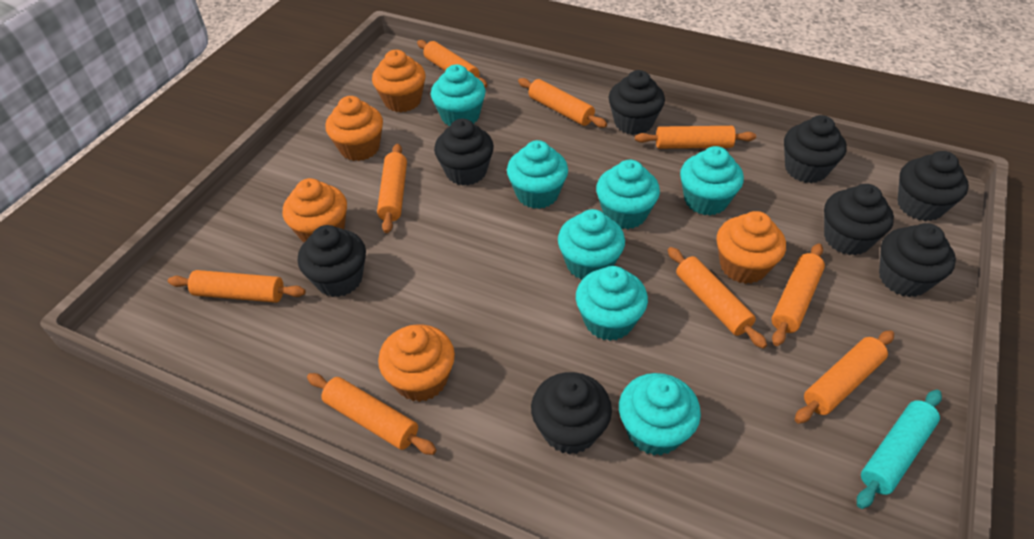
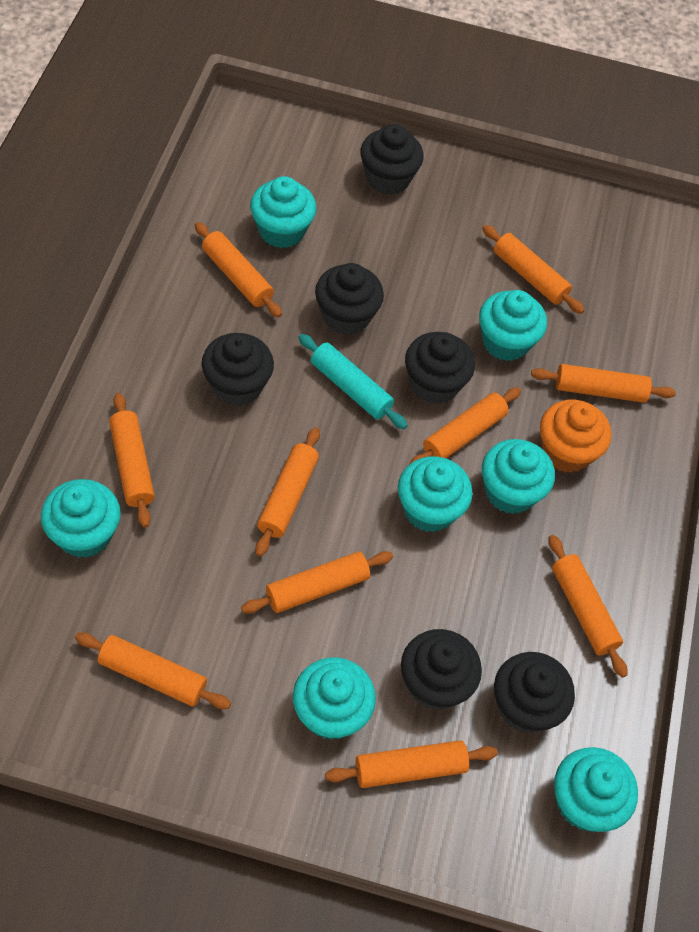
black cupcake: [298,225,366,297] [434,119,494,185] [531,372,612,455] [609,70,665,135] [784,115,847,183] [824,184,894,255] [879,223,956,297] [897,151,969,221] = 8 -> [202,333,274,406] [315,263,384,335] [360,124,424,195] [401,629,482,710] [405,332,475,404] [494,652,575,733] = 6
orange cupcake: [283,178,347,242] [325,96,383,161] [372,50,426,112] [378,325,455,402] [717,211,786,284] = 5 -> [540,400,611,473] = 1
orange rolling pin: [168,270,306,303] [307,373,436,455] [377,144,407,233] [417,40,487,88] [518,78,607,128] [635,126,756,149] [668,247,767,349] [771,243,825,346] [795,330,894,424] = 9 -> [75,633,231,709] [109,393,155,528] [195,222,282,317] [241,551,393,614] [255,427,320,557] [325,740,498,788] [409,387,521,465] [482,225,584,314] [531,364,676,403] [548,535,628,678] = 10

